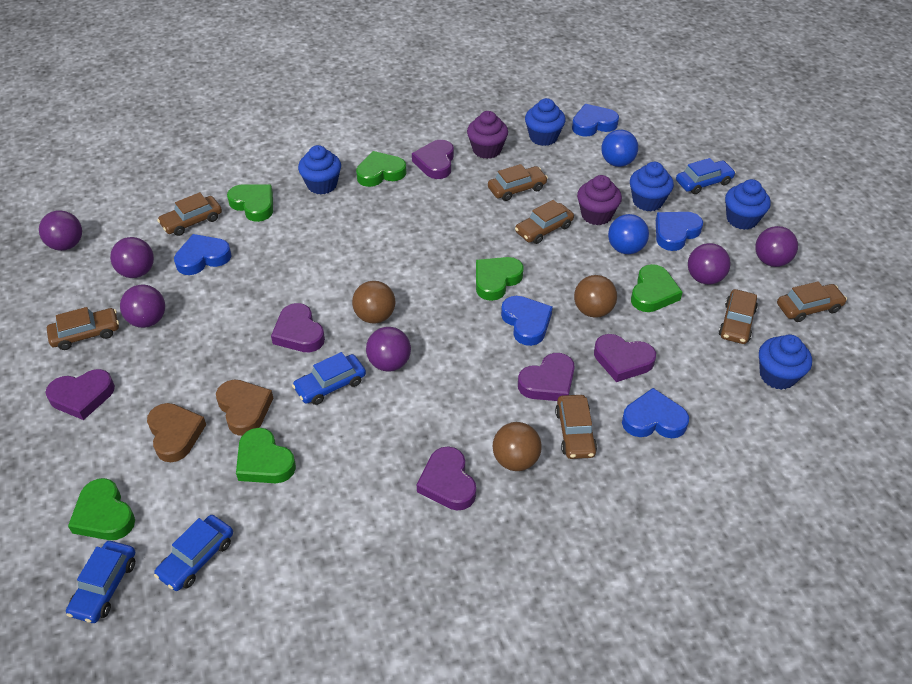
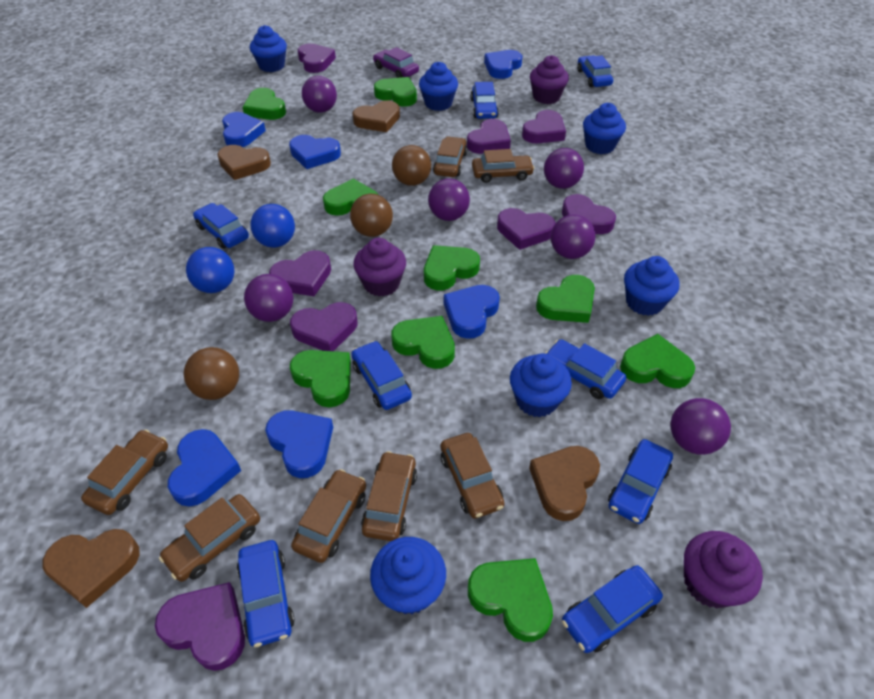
blue car: [66,541,135,623] [154,515,233,591] [292,352,366,405] [676,158,736,194] = 4 -> [193,203,249,249] [237,540,295,647] [351,341,412,410] [471,82,499,119] [545,339,626,399] [562,565,663,653] [577,55,613,87] [608,439,673,524] = 8
blue cupcake: [298,145,341,195] [525,98,566,146] [630,162,674,211] [725,179,771,230] [759,335,812,390] = 5 -> [250,25,287,72] [370,537,446,615] [419,62,458,111] [510,353,572,417] [583,103,626,154] [624,256,679,316] = 6
blue heart: [174,234,232,275] [501,296,553,346] [572,104,619,137] [622,388,689,438] [656,212,703,251] = 5 -> [168,429,241,507] [222,112,266,147] [265,410,333,478] [289,135,341,169] [444,285,500,339] [484,50,523,79] = 6
brown heart: [147,403,206,462] [216,380,273,436] = 2 -> [42,529,140,608] [217,145,271,180] [353,100,400,132] [529,446,600,521] = 4
green heart: [68,478,135,540] [227,184,273,222] [236,428,296,483] [356,151,406,187] [476,257,524,301] [631,264,683,312] = 6 -> [242,88,286,120] [290,350,351,407] [323,179,378,216] [374,77,417,107] [391,316,455,369] [424,245,480,290] [468,558,553,642] [536,275,595,323] [620,334,695,388] = 9
purple car: none = 0 -> [373,47,419,78] = 1
purple cupcake: [467,111,508,159] [577,175,622,225] = 2 -> [353,238,406,297] [530,55,569,104] [684,531,763,608] = 3
purple heart: [45,369,115,420] [271,303,325,352] [412,140,454,179] [417,446,476,510] [518,353,575,401] [594,334,656,382] = 6 -> [155,582,245,671] [269,250,331,296] [290,302,357,351] [298,43,336,73] [467,119,511,154] [497,208,555,250] [522,110,566,143] [562,194,616,234] = 8

